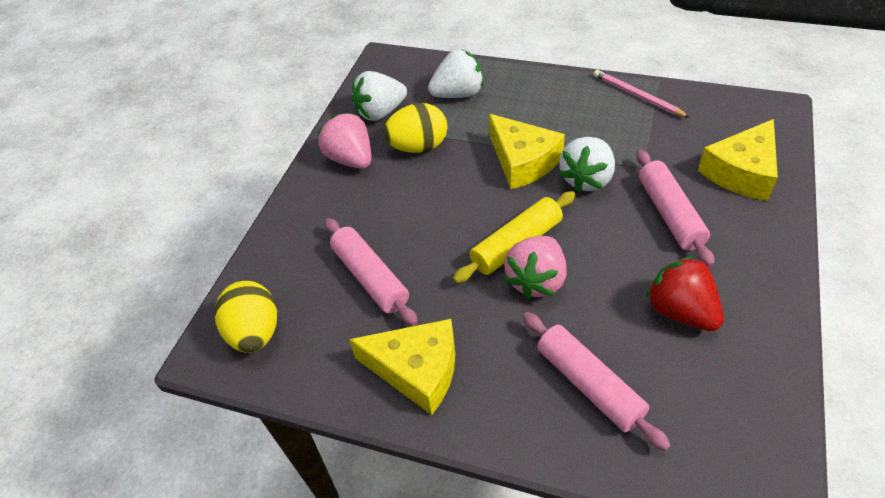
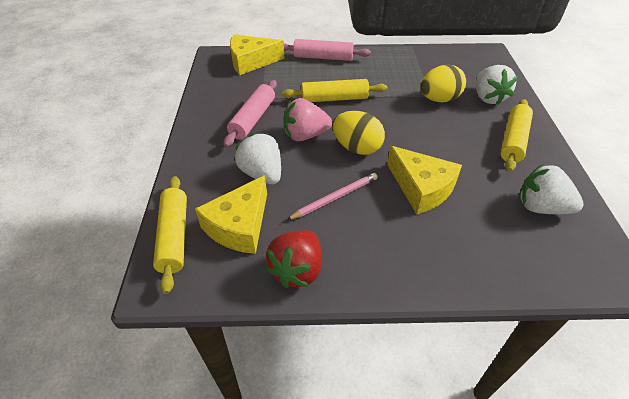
pink rolling pin: [325,218,418,326] [523,312,671,451] [636,149,714,267] = 3 -> [223,80,277,147] [284,39,371,61] = 2
pink strawberry: [318,112,372,169] [504,236,567,299] = 2 -> [283,98,332,141] = 1
yellow rolling pin: [453,191,576,283] = 1 -> [153,176,187,294] [282,79,387,102] [500,99,533,172] = 3

